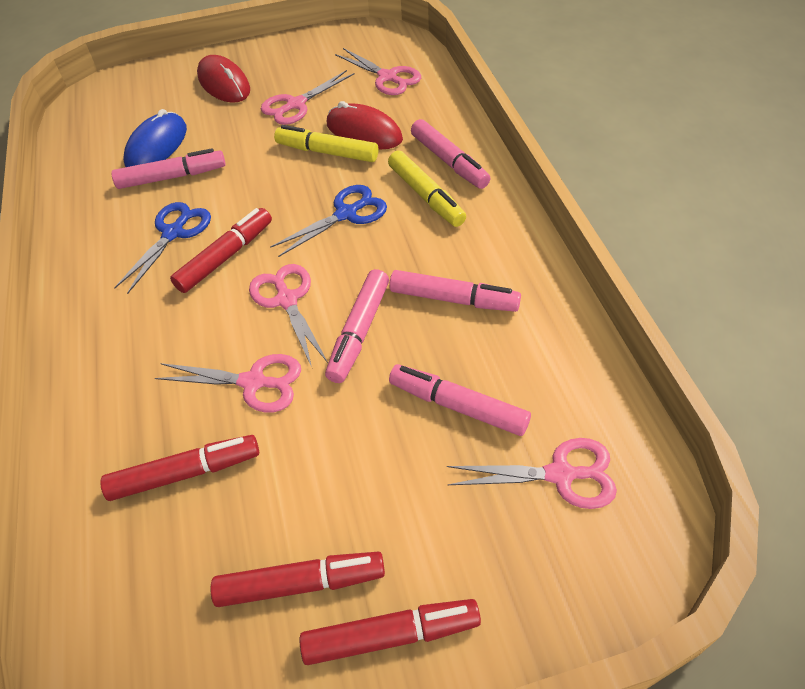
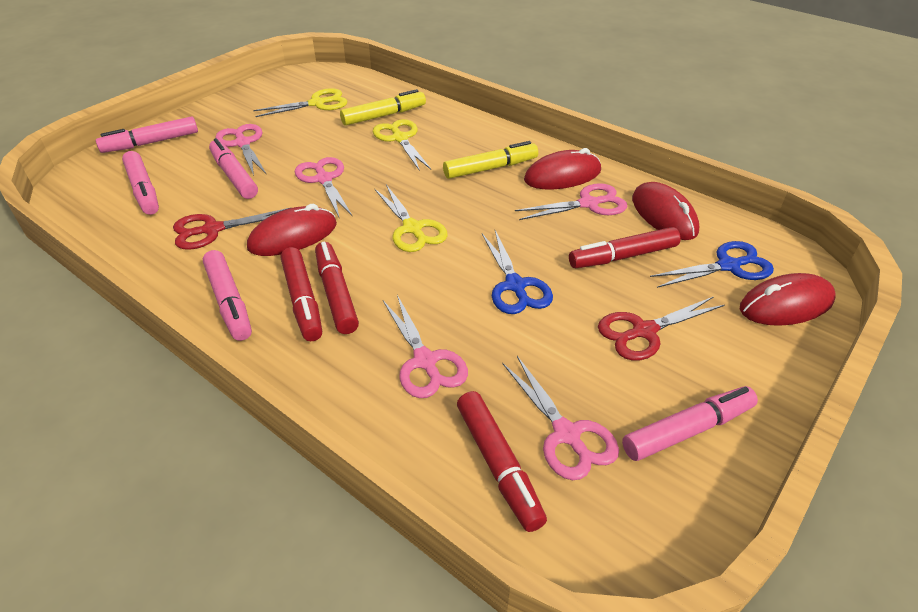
blue mouse: [123,109,187,167] = 1 -> none = 0
red mouse: [197,55,250,103] [327,101,403,150] = 2 -> [247,204,337,256] [524,148,601,189] [632,182,699,240] [740,273,836,326] = 4
red scissors: none = 0 -> [173,208,289,250] [598,296,725,361] = 2
yellow scissors: none = 0 -> [253,88,347,117] [373,119,431,171] [375,185,448,252] = 3

